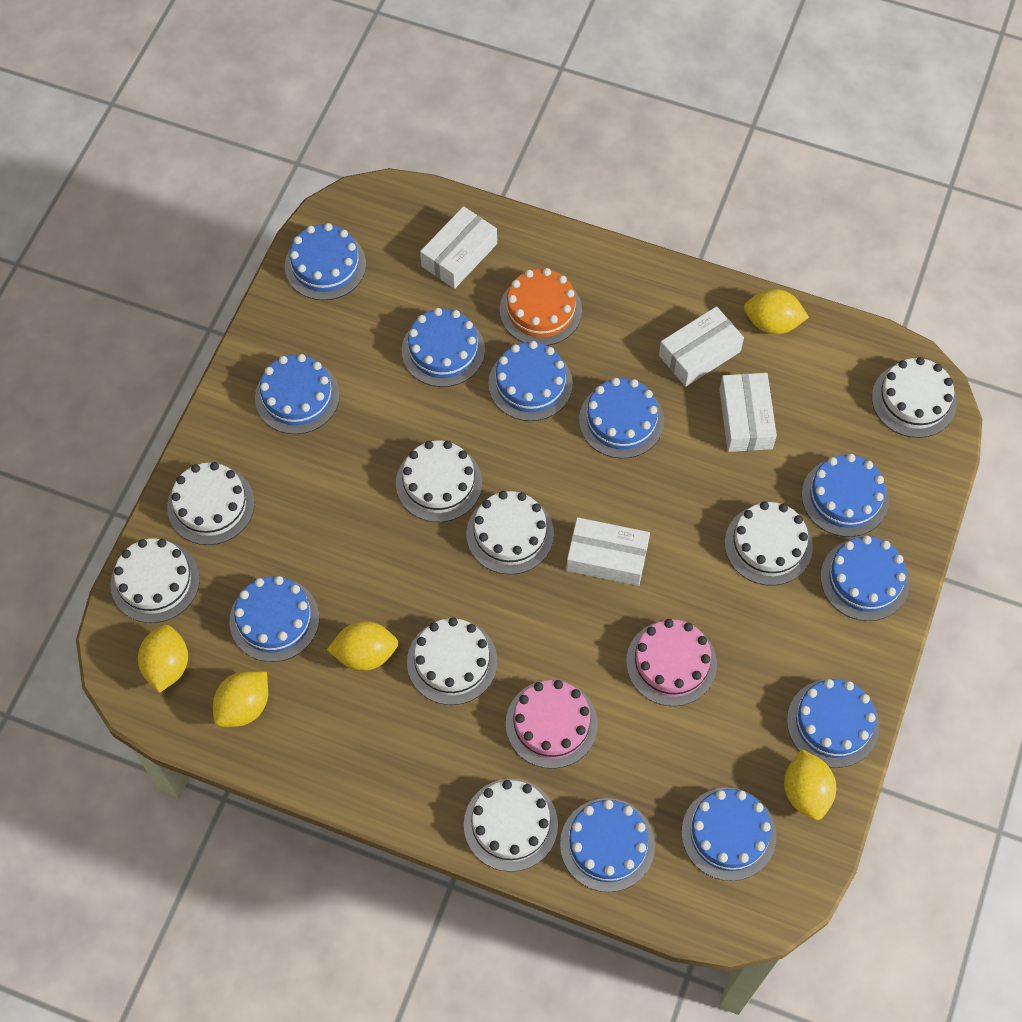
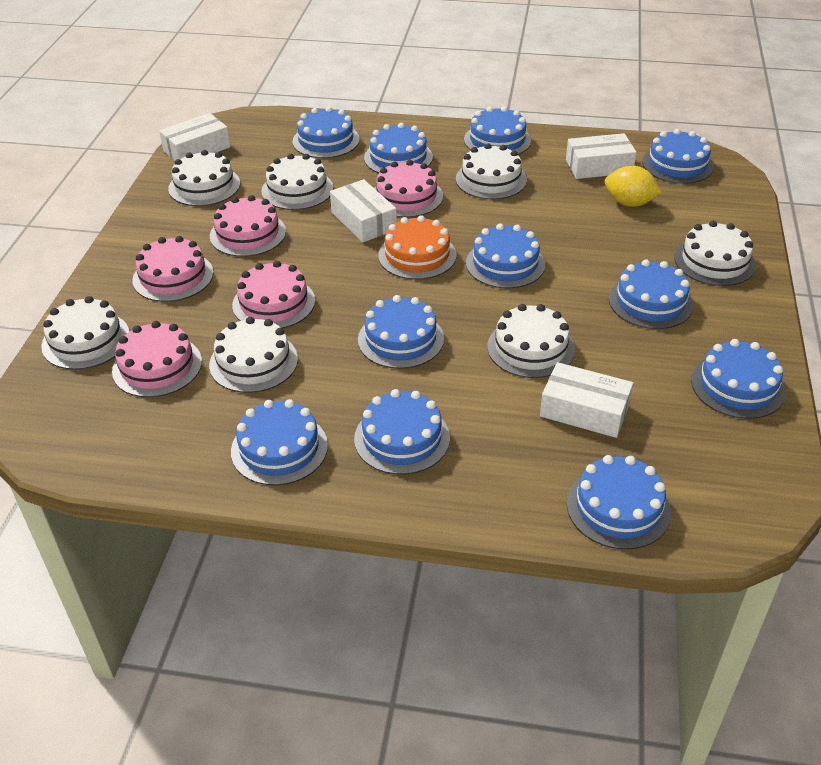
pink cake: [506,680,598,769] [626,619,717,706] = 2 -> [112,321,202,397] [132,236,213,302] [210,195,286,257] [232,261,315,329] [374,160,443,218] = 5
white cake: [110,538,200,623] [167,462,255,545] [396,441,482,522] [407,617,497,705] [464,779,558,872] [466,491,554,575] [725,502,813,586] [872,357,957,438] = 8 -> [41,296,129,370] [168,150,240,206] [209,317,298,393] [261,154,333,210] [456,143,527,199] [487,304,575,378] [675,221,756,286] = 7
yellow lemon: [138,625,188,693] [213,671,268,727] [327,621,399,671] [744,289,809,334] [784,749,836,820] = 5 -> [605,166,662,207] = 1

